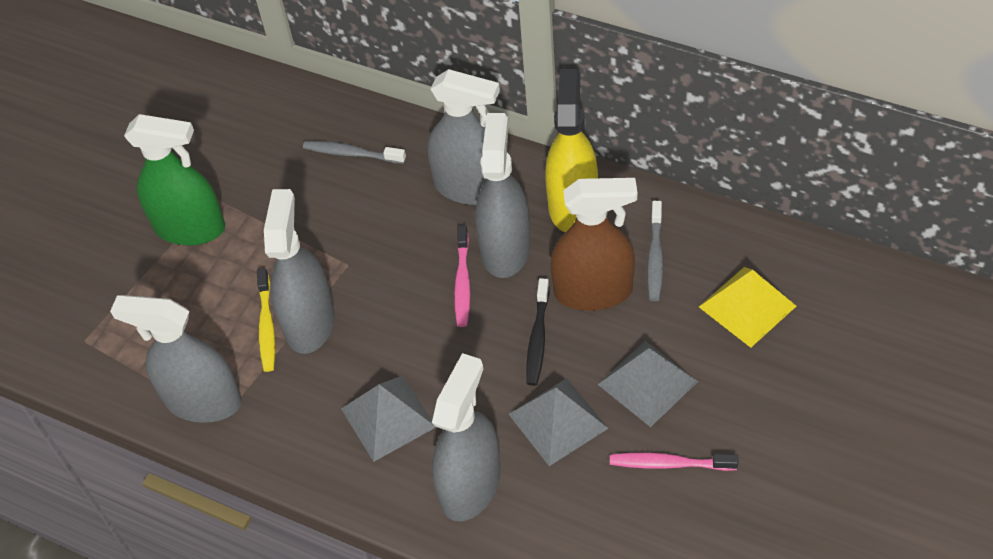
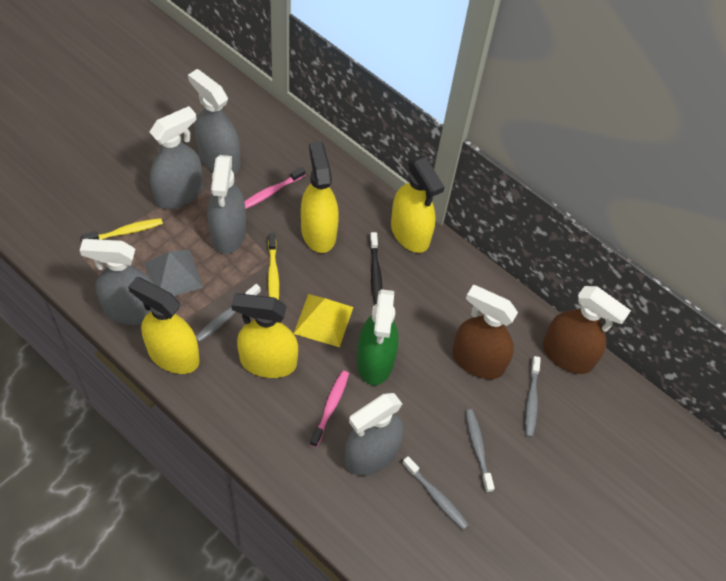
brown spray bottle: [550,178,637,311] = 1 -> [452,285,518,379] [543,286,631,374] = 2
grey pyramid: [341,376,436,462] [509,378,609,466] [597,341,698,427] = 3 -> [145,250,203,296] = 1
grey toothbrush: [303,141,406,164] [647,201,663,301] = 2 -> [196,284,261,342] [402,456,469,530] [465,409,495,493] [525,356,541,437] = 4
yellow spray bottle: [545,69,598,232] = 1 -> [128,277,200,374] [231,293,298,378] [301,141,339,253] [391,156,444,253] = 4
yellow toothbrush: [257,268,275,372] = 1 -> [82,218,163,240] [268,234,279,300] = 2

